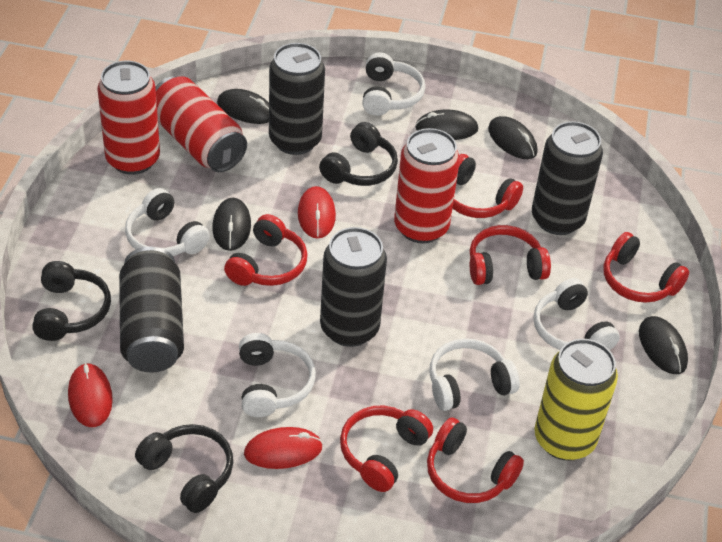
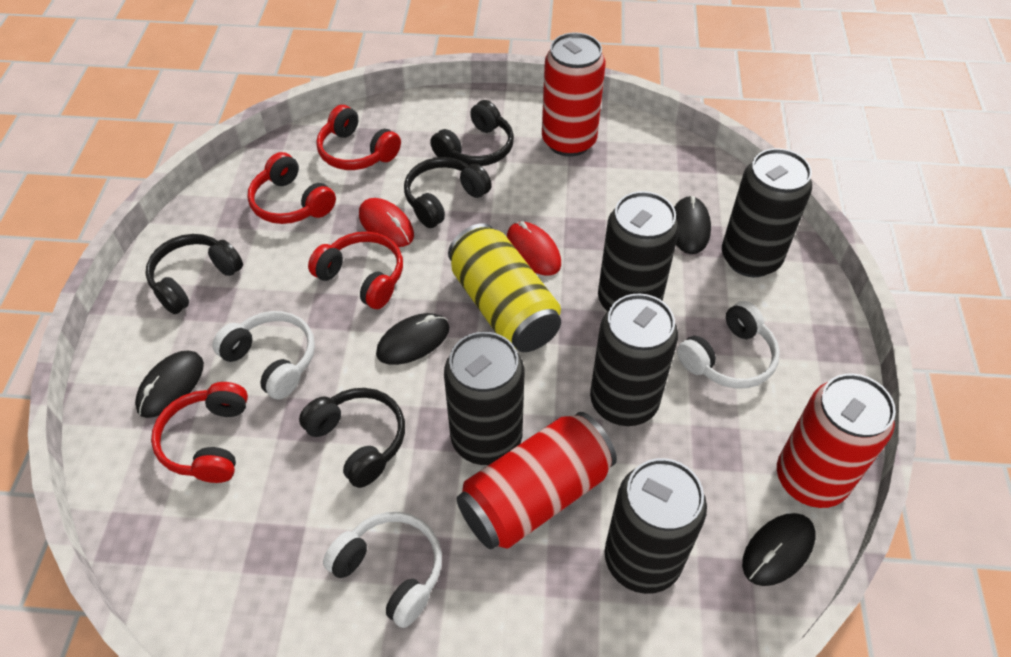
black can: [119,247,184,372] [269,43,325,155] [320,227,387,347] [532,121,603,235] = 4 -> [444,332,524,465] [590,294,678,426] [598,191,679,311] [605,458,707,594] [722,148,812,277] = 5
black headphones: [32,261,111,341] [135,424,233,513] [319,122,398,186] = 3 -> [145,234,243,314] [299,388,405,488] [404,157,492,228] [430,100,514,166] = 4
black mouse: [212,198,251,251] [217,89,269,124] [415,110,478,140] [488,116,538,159] [639,316,688,374] = 5 -> [135,351,204,418] [376,313,449,365] [674,196,711,254] [742,513,815,586] = 4
red headphones: [224,214,307,286] [340,406,433,492] [427,417,524,503] [453,154,523,218] [470,225,551,285] [603,232,689,303] = 6 -> [151,382,248,483] [247,152,336,224] [308,232,403,309] [316,105,401,170] = 4
red mouse: [68,363,113,427] [244,427,323,469] [298,186,336,239] = 3 -> [359,198,414,247] [507,221,561,276] = 2
white headphones: [125,188,210,256] [239,333,316,417] [362,52,426,116] [430,338,520,411] [533,278,620,350] = 5 -> [212,311,315,399] [323,512,442,628] [677,301,780,388] = 3

